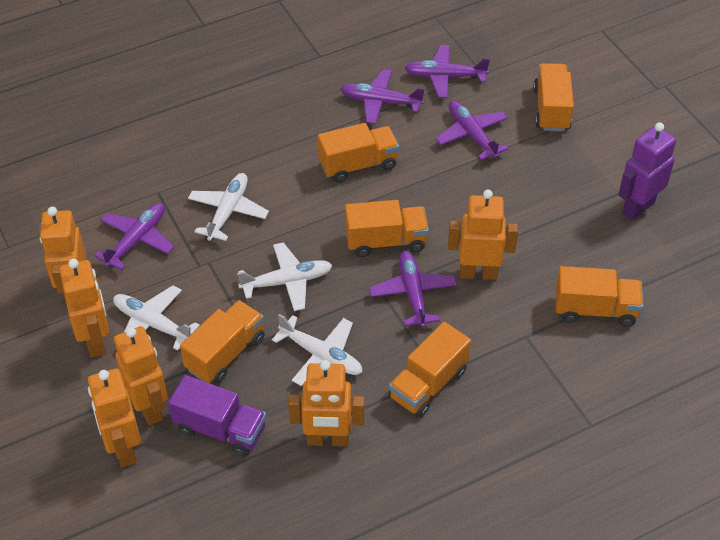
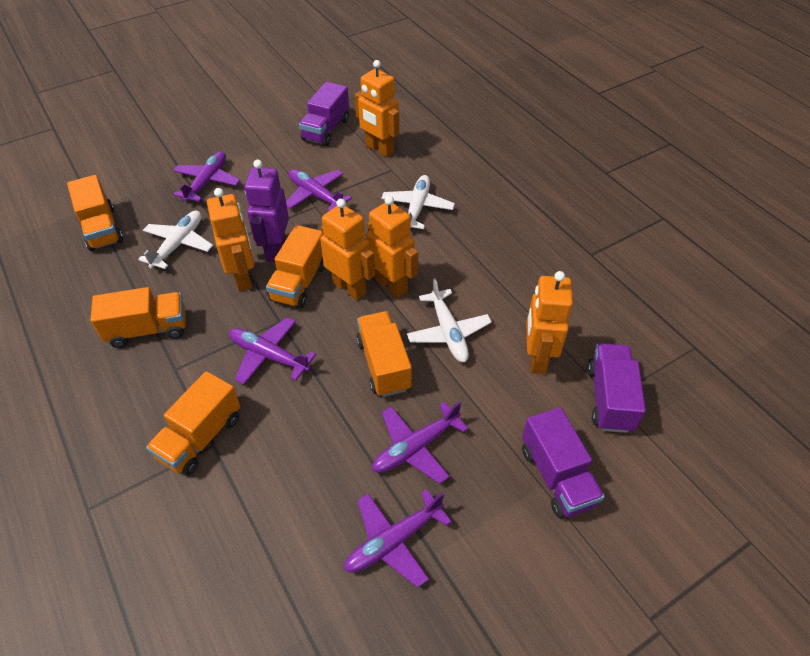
orange robot: [40,207,86,305] [60,259,109,358] [88,368,141,467] [114,326,168,425] [288,360,364,446] [448,190,518,280] = 6 -> [207,188,254,291] [320,199,375,300] [355,60,399,157] [366,196,418,298] [526,271,573,374] = 5
orange truck: [180,300,265,384] [317,123,399,183] [345,200,429,257] [389,322,471,417] [533,63,574,131] [556,266,644,327] = 6 -> [67,175,123,251] [90,287,186,348] [146,371,241,476] [266,225,325,308] [356,311,412,397] = 5
purple truck: [168,375,266,457] = 1 -> [299,82,349,146] [522,407,605,518] [587,343,646,433] = 3
white plane: [113,285,200,350] [188,173,269,241] [237,242,333,311] [272,314,362,386] = 4 -> [138,211,213,269] [381,175,455,229] [407,278,492,362] = 3

